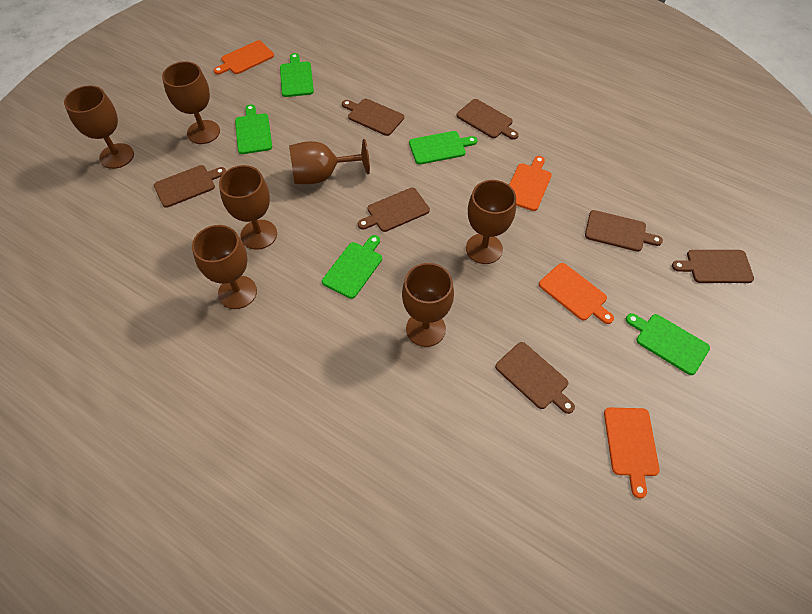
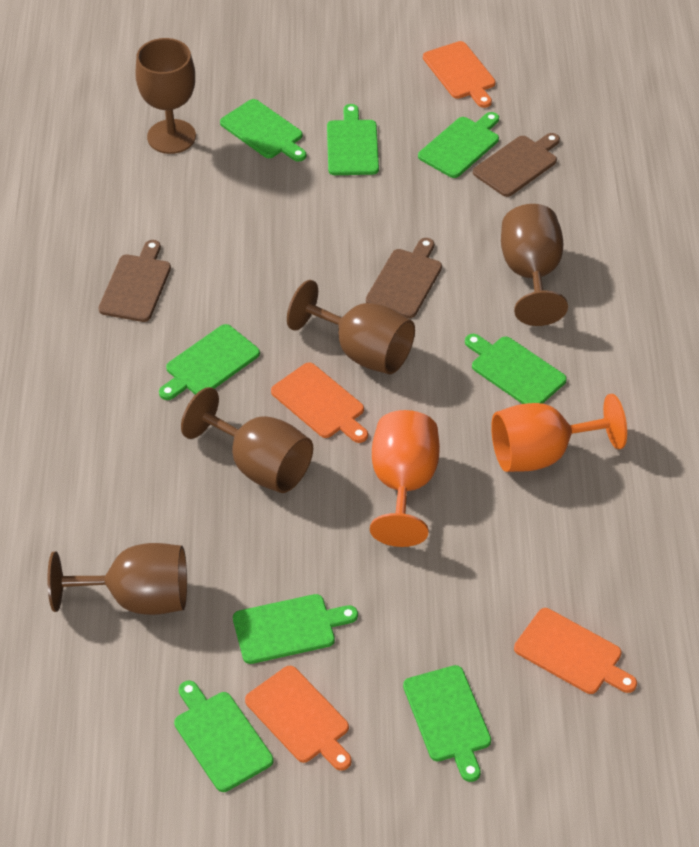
brown cutting board: [154,165,226,208] [342,99,404,136] [358,188,430,232] [457,99,519,140] [495,342,575,414] [585,210,663,252] [672,250,754,283] = 7 -> [98,240,171,322] [366,238,442,318] [473,133,560,197] = 3
brown goblet: [64,85,134,169] [162,62,220,144] [192,225,257,309] [219,165,277,250] [289,139,370,184] [402,263,454,347] [466,180,516,264] = 7 -> [47,543,187,615] [135,38,196,154] [181,387,313,493] [287,280,415,374] [501,204,568,326] = 5
green cutting board: [235,104,272,154] [280,53,314,97] [322,235,382,299] [409,131,478,165] [626,313,710,375] = 5 -> [159,324,260,400] [174,681,273,792] [220,99,306,162] [233,594,358,664] [327,104,379,175] [403,665,491,782] [418,112,499,178] [465,334,567,404] = 8
orange goblet: none = 0 -> [370,410,440,547] [491,394,627,472] = 2

